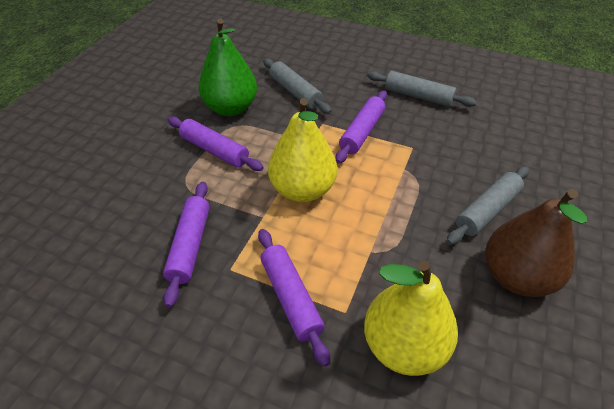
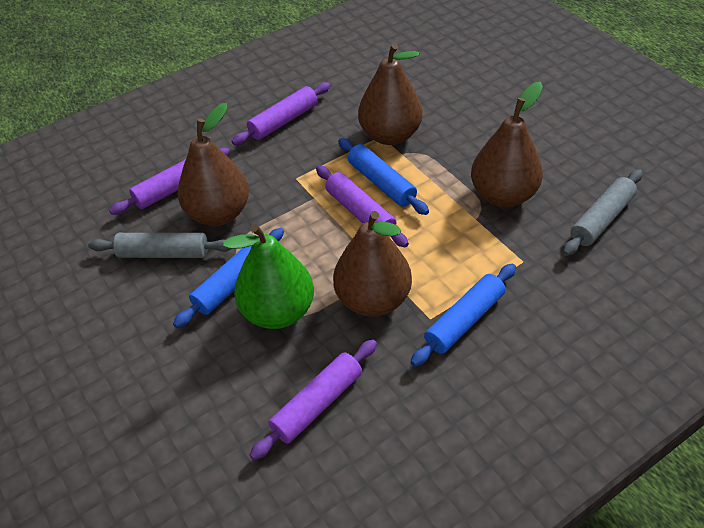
blue rolling pin: none = 0 -> [173,228,284,328] [338,138,429,215] [410,264,516,367] = 3
brown pear: [486,189,587,297] = 1 -> [178,103,249,226] [333,211,412,317] [358,43,423,145] [471,82,543,207] = 4
grey rolling pin: [263,58,332,114] [367,71,477,107] [447,166,530,245] = 3 -> [88,233,231,258] [563,169,643,256] = 2
yellow pear: [268,98,337,202] [364,261,458,376] = 2 -> none = 0

